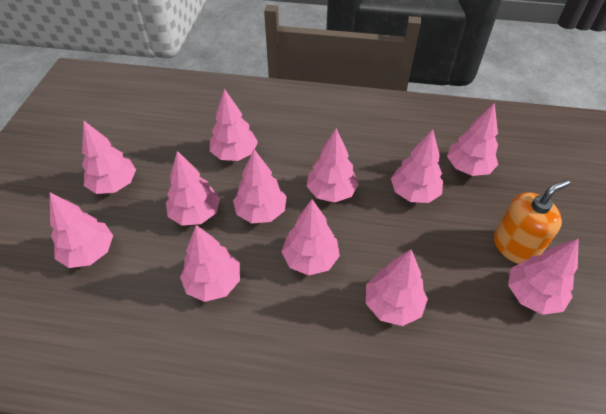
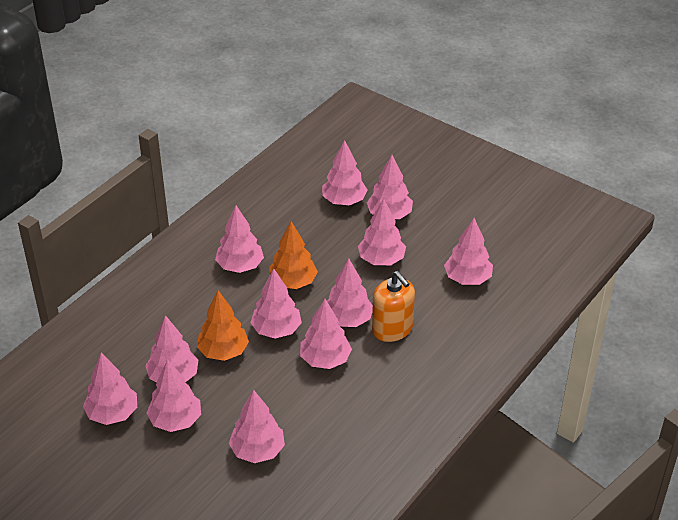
orange tree: none = 0 -> [197,291,249,361] [269,221,318,289] = 2

